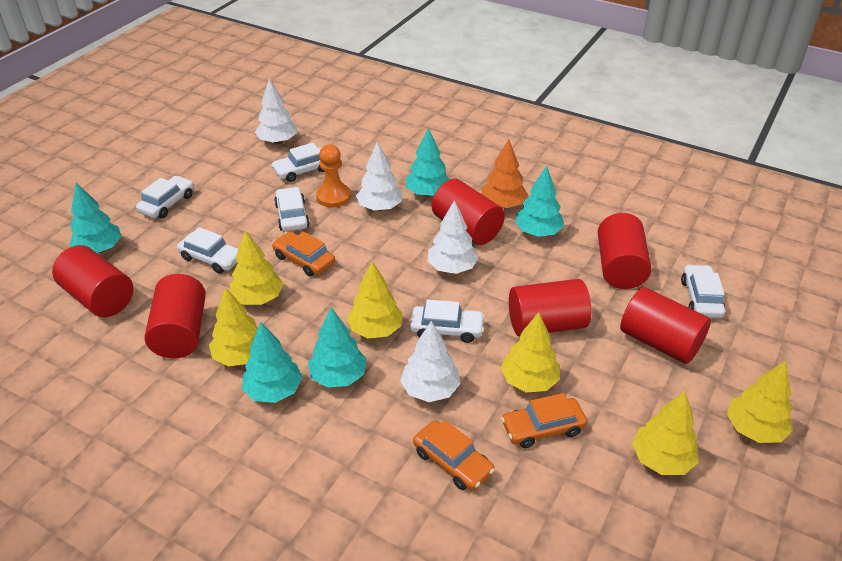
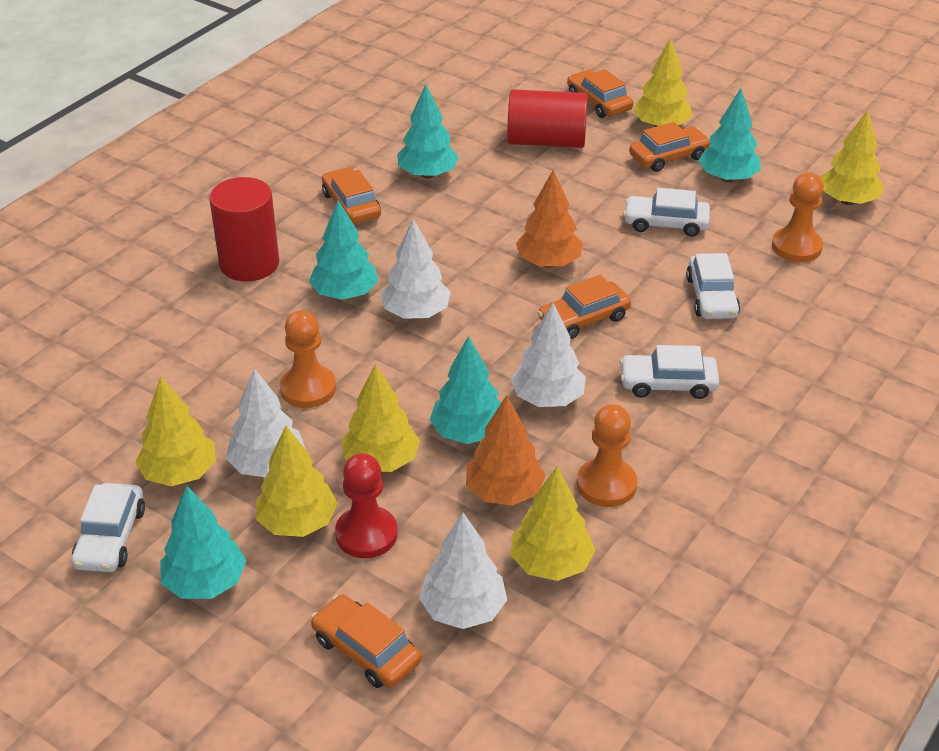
orange car: [272,231,335,276] [413,420,495,491] [501,393,587,448] = 3 -> [311,594,422,688] [322,167,381,224] [538,275,631,339] [567,69,633,118] [629,122,710,172] = 5
orange pawn: [316,144,351,208] = 1 -> [280,310,336,408] [577,404,637,507] [772,172,824,262] = 3
orange tree: [482,139,528,208] = 1 -> [466,395,546,506] [516,170,583,268] = 2
red cylinder: [52,245,133,317] [145,274,206,358] [432,179,505,245] [509,279,591,336] [598,213,651,289] [620,287,711,364] = 6 -> [210,177,279,282] [507,89,588,148] = 2
red pawn: none = 0 -> [335,453,398,558] = 1
white car: [136,176,194,218] [177,227,238,274] [271,143,325,182] [274,187,310,231] [410,299,485,343] [681,264,726,318] = 6 -> [71,483,145,572] [620,345,719,399] [623,188,710,237] [686,253,740,319] = 4

